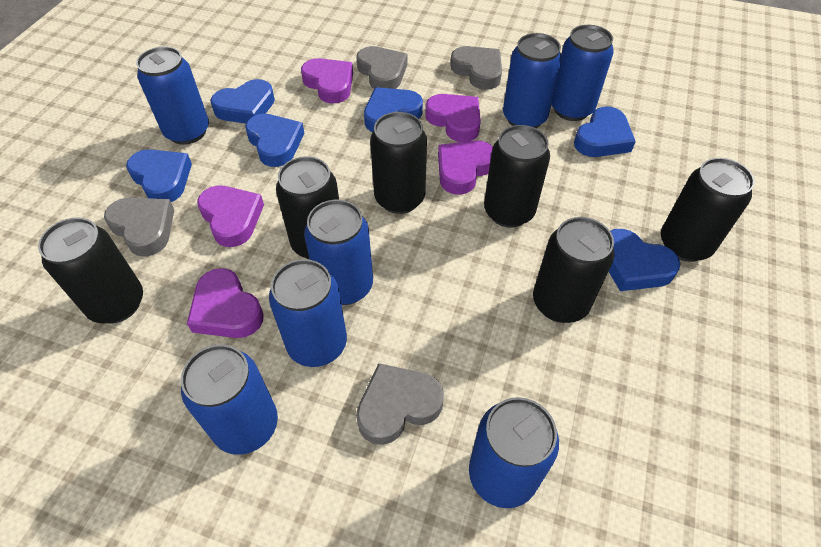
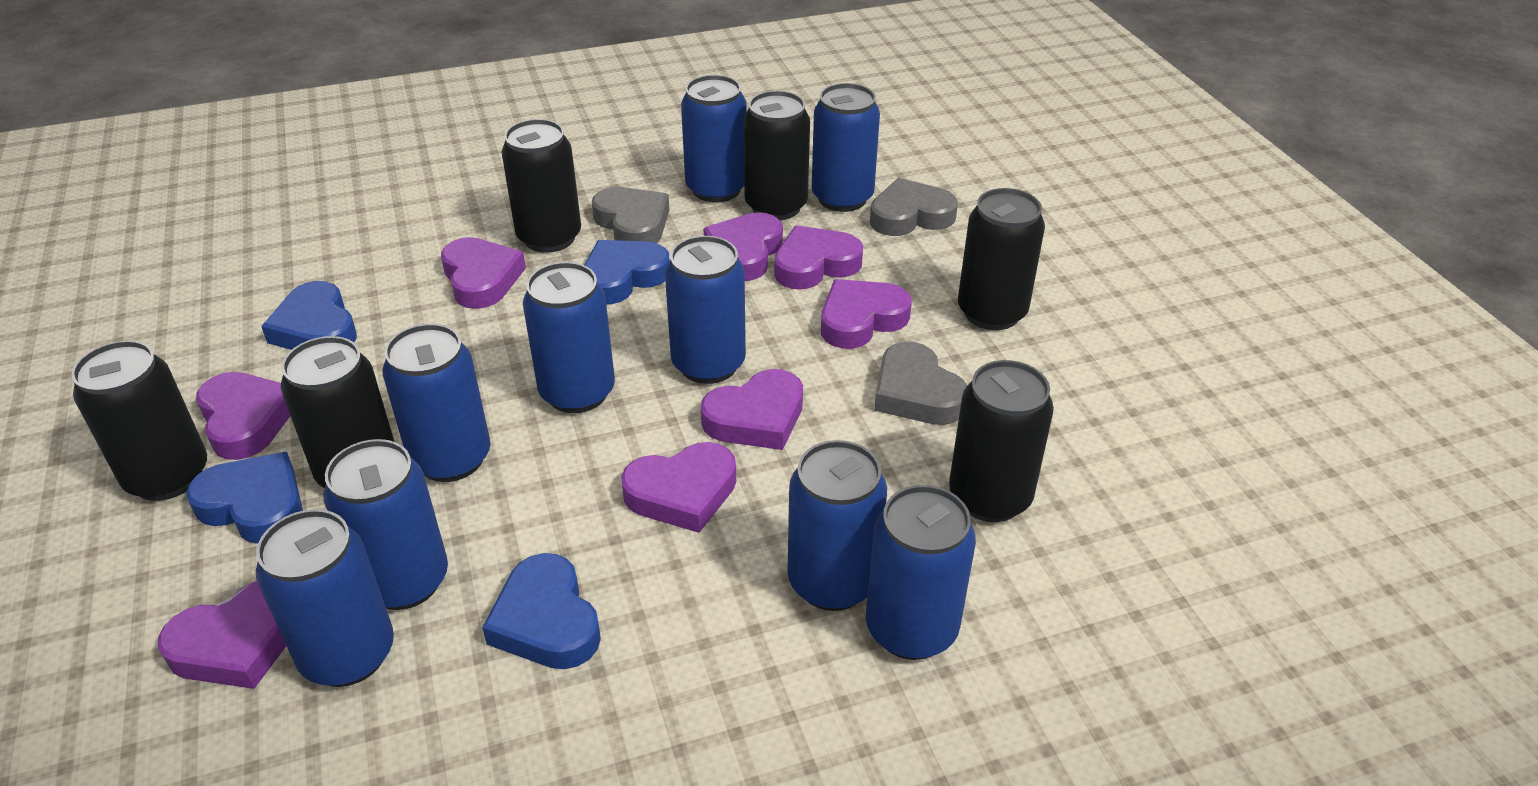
blue can: [136,47,209,145] [181,344,278,455] [269,259,347,367] [304,200,373,305] [469,397,559,508] [503,33,562,128] [552,25,614,121] = 7 -> [256,509,394,687] [323,439,448,610] [382,324,490,482] [523,262,615,413] [665,236,746,384] [681,75,747,203] [787,440,887,611] [812,83,880,212] [866,485,976,660] = 9
blue heart: [126,149,192,202] [210,79,275,124] [245,114,304,167] [364,87,423,132] [574,106,636,157] [608,229,681,291] = 6 -> [186,452,303,544] [261,281,357,350] [482,553,601,669] [585,240,670,305] = 4
grey heart: [104,198,174,257] [356,46,407,89] [356,363,444,445] [450,46,502,90] = 4 -> [592,187,669,243] [870,178,958,236] [874,342,967,425] = 3
purple heart: [187,268,264,338] [197,186,264,247] [301,58,353,104] [425,94,481,142] [438,140,493,195] = 5 -> [158,581,286,689] [196,372,290,460] [441,237,526,309] [621,442,736,533] [701,369,803,450] [703,212,783,281] [774,225,863,290] [821,279,912,349] = 8

